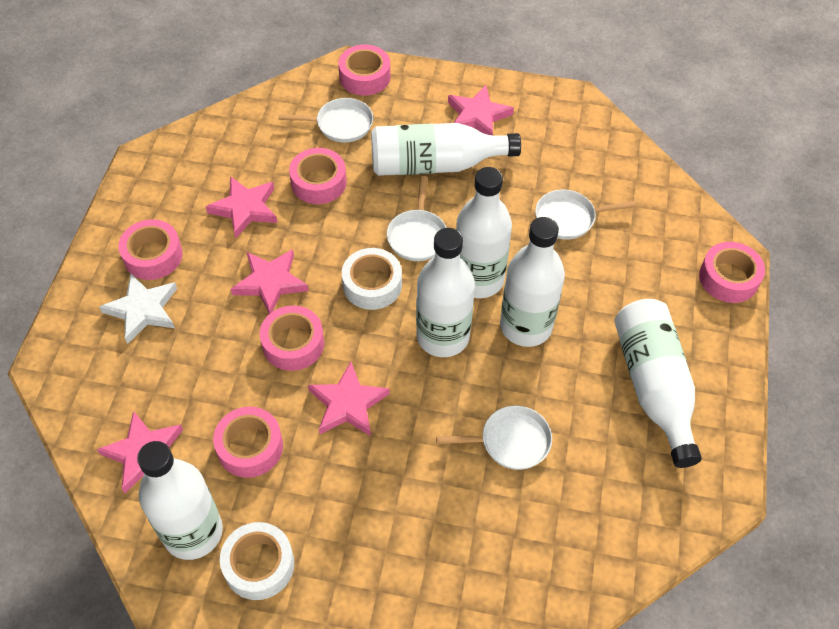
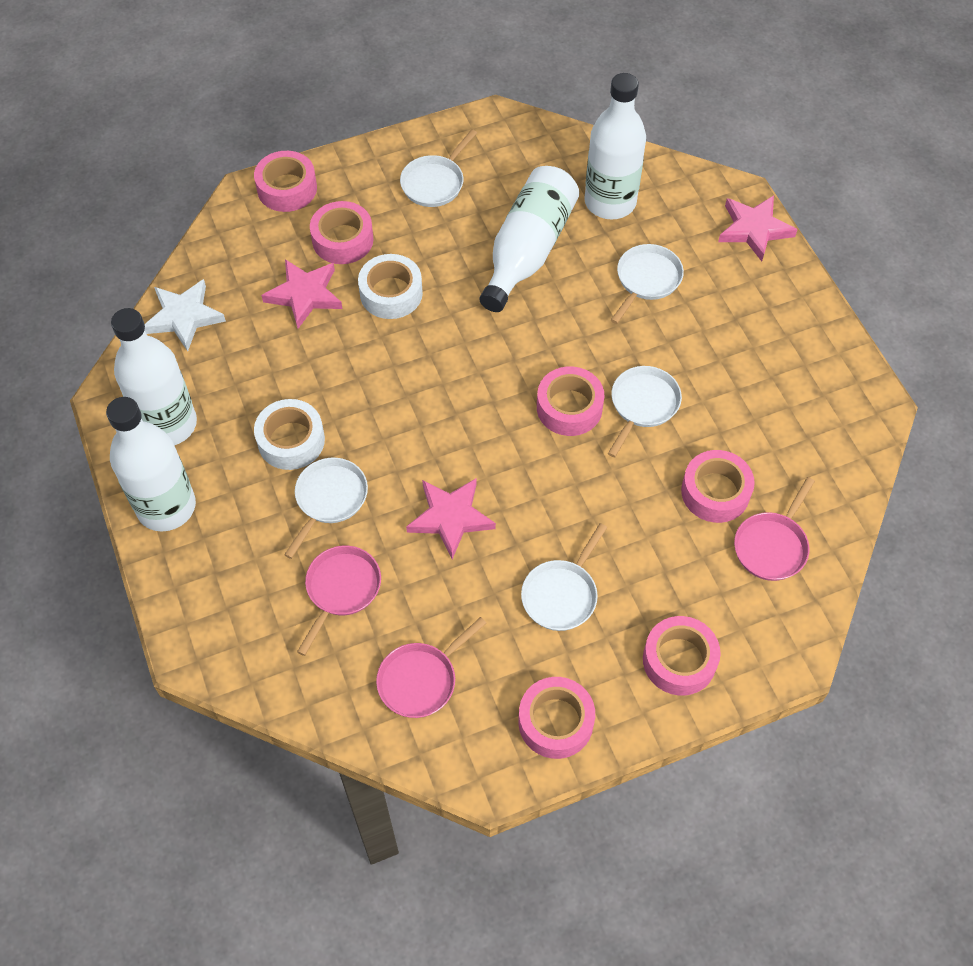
pink pan: none = 0 -> [297,545,381,656] [376,617,486,718] [734,477,815,581] = 3
pink star: [97,411,183,493] [206,176,278,239] [231,249,309,314] [308,362,390,436] [448,85,514,135] = 5 -> [261,259,342,329] [406,478,496,559] [718,196,798,261] = 3
white bottle: [137,441,223,560] [371,123,521,176] [416,228,475,357] [456,167,512,298] [500,217,565,347] [614,299,702,468] = 6 -> [106,397,196,531] [111,308,197,445] [480,166,579,312] [584,73,646,220] = 4
white pan: [279,98,373,143] [387,176,447,261] [436,406,552,470] [535,189,636,240] = 4 -> [284,458,368,559] [400,129,477,207] [521,523,607,631] [608,366,682,457] [611,244,684,324] = 5

